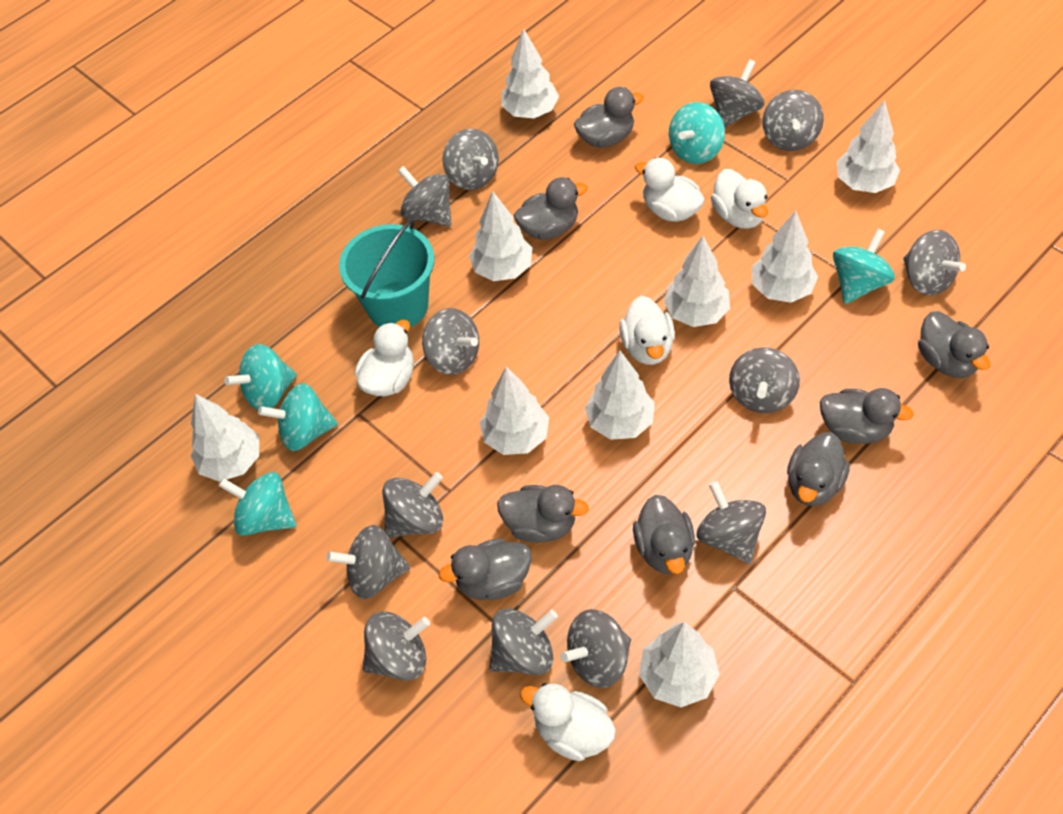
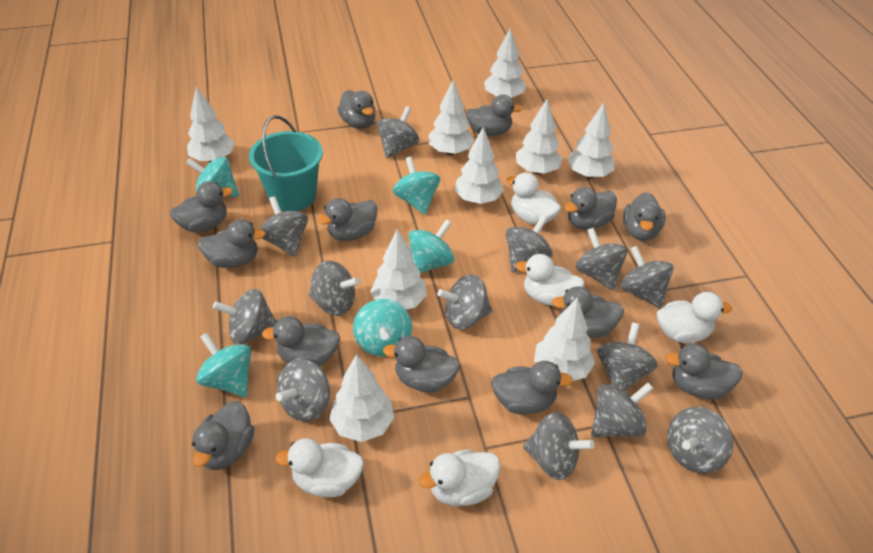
grey duck: [439,538,532,600] [497,485,589,543] [514,177,588,240] [574,87,644,148] [633,495,695,574] [787,432,850,506] [820,388,914,444] [918,311,990,378] = 8 -> [169,181,233,232] [192,401,255,470] [198,219,266,268] [262,316,340,367] [318,198,377,241] [337,90,376,129] [383,336,460,393] [465,94,523,136] [491,361,573,415] [552,286,624,338] [564,187,617,230] [623,192,665,241] [666,344,743,399] = 13

